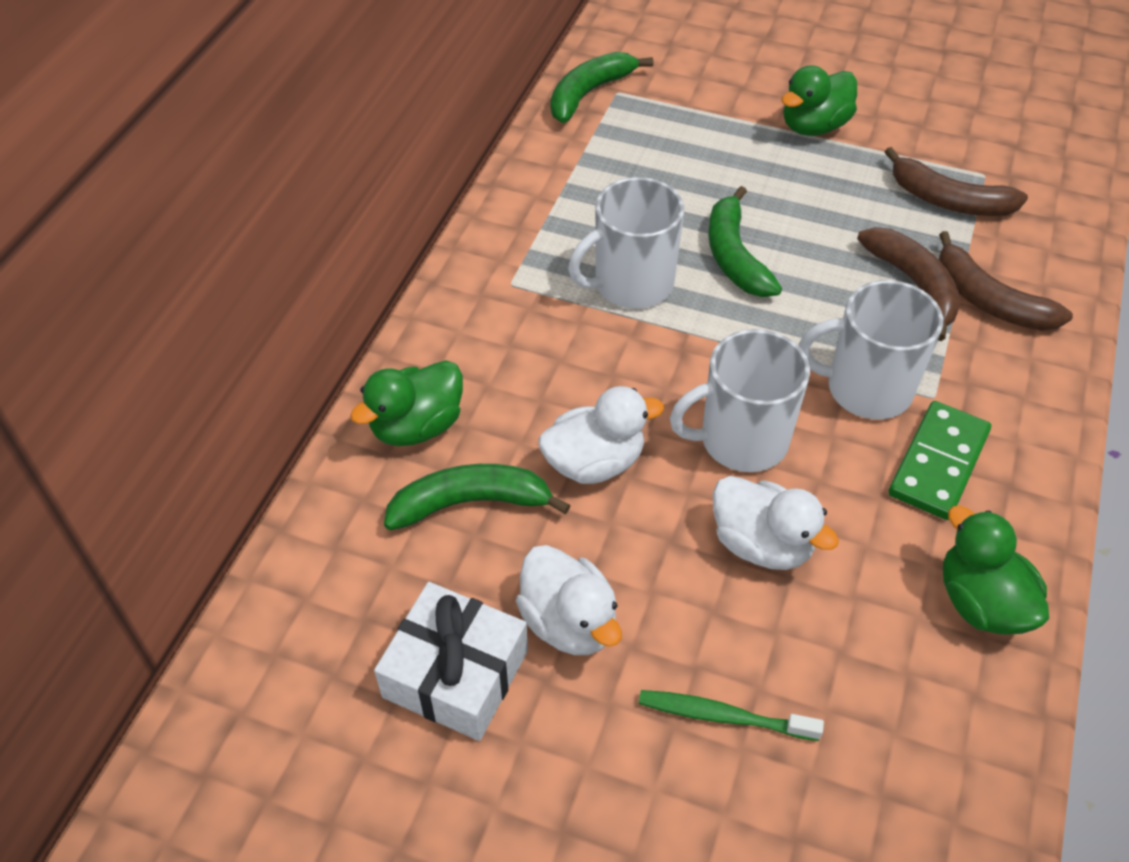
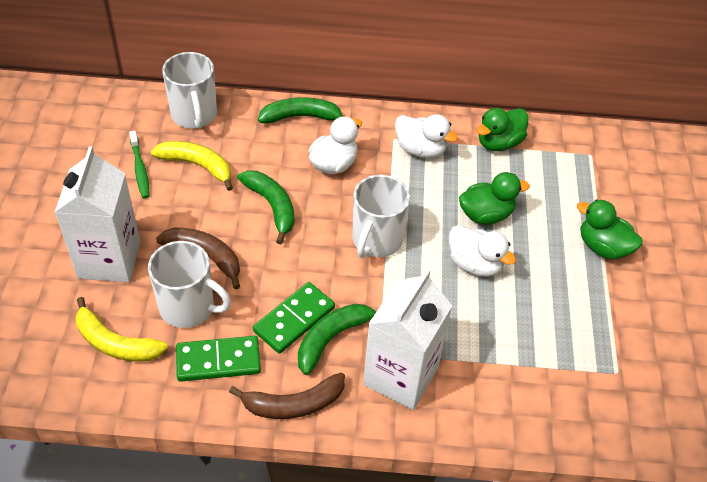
brown banana: [857,227,961,341] [885,147,1028,216] [939,231,1073,331] = 3 -> [156,228,240,289] [229,373,345,419] = 2
green domino: [888,401,991,520] = 1 -> [176,336,261,382] [253,282,335,354] = 2
white carton: none = 0 -> [55,146,141,282] [363,269,452,410] = 2
white gift: [374,582,528,741] = 1 -> none = 0
yellow banana: none = 0 -> [76,297,168,362] [151,141,233,191] = 2

